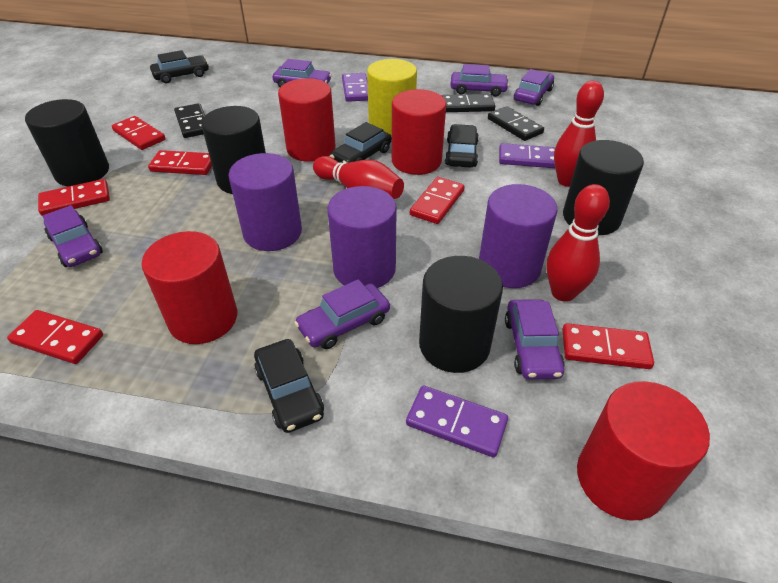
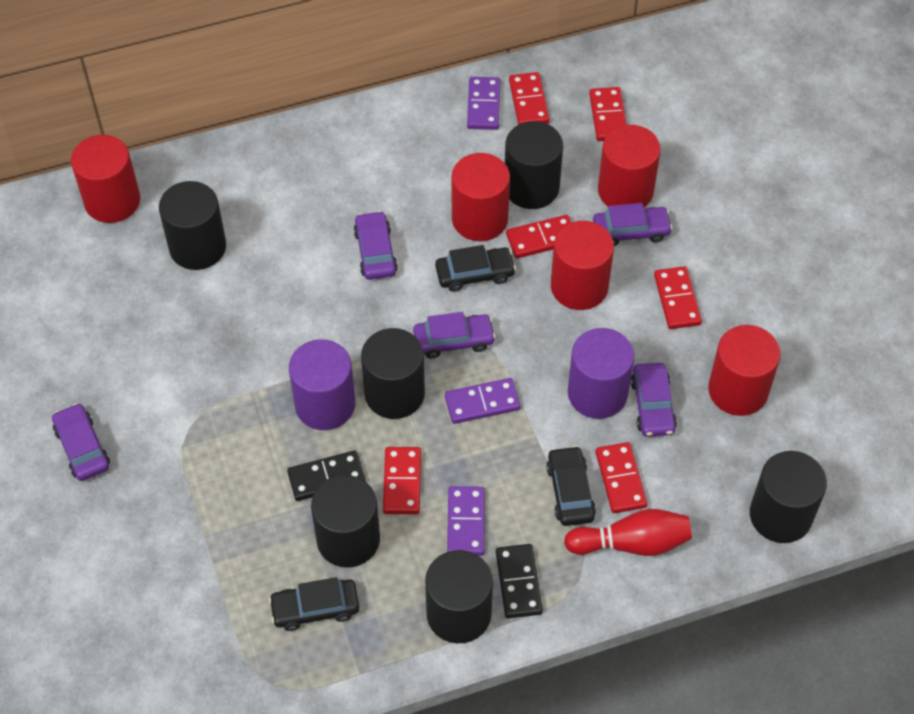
black car: [150,50,209,83] [254,339,324,433] [330,122,392,163] [445,124,479,168] = 4 -> [269,577,359,631] [435,245,516,292] [546,446,596,526] = 3
black cylinder: [25,99,109,187] [201,106,266,194] [419,256,503,373] [563,140,644,235] = 4 -> [159,181,226,270] [311,475,380,567] [361,328,425,419] [425,550,493,643] [505,121,563,209] [750,451,827,543] = 6
black domino: [174,103,205,138] [441,94,495,112] [488,106,544,141] = 3 -> [287,450,366,501] [496,544,543,618] = 2
purple car: [42,205,103,267] [273,59,332,87] [295,279,390,349] [450,64,509,97] [505,299,564,380] [514,69,554,106] = 6 -> [52,403,110,481] [353,211,398,280] [413,312,496,359] [593,203,673,246] [630,363,677,437] = 5
purple cylinder: [228,153,302,251] [327,186,397,288] [479,184,557,288] = 3 -> [289,339,355,430] [568,328,634,419] = 2
red bowling pin: [313,156,404,199] [546,184,610,302] [554,81,604,187] = 3 -> [564,509,692,556] = 1
red cylinder: [142,231,237,344] [278,78,336,162] [392,89,446,175] [577,381,710,521] = 4 -> [71,135,140,223] [452,153,510,241] [551,221,614,310] [598,125,661,208] [708,325,781,416] = 5
yellow cylinder: [367,59,417,137] = 1 -> none = 0

